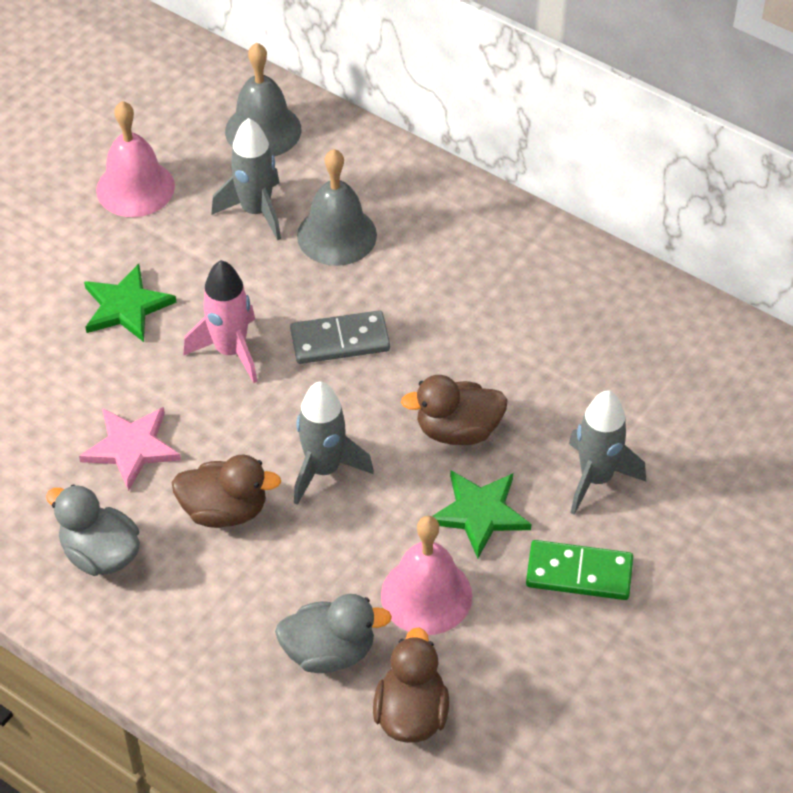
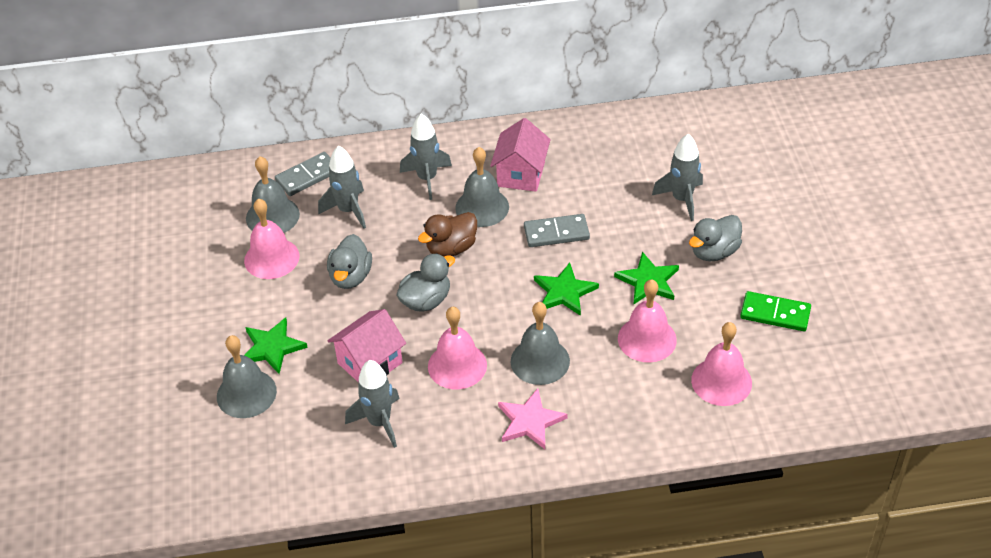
brown duck: [172,455,281,528] [373,627,449,743] [401,375,508,445] = 3 -> [418,212,477,257] = 1
green star: [84,264,176,342] [433,470,532,559] = 2 -> [244,317,308,374] [534,263,599,316] [614,252,679,305] = 3
grey bell: [225,43,302,156] [297,149,377,266] = 2 -> [217,335,277,418] [246,156,300,233] [455,147,509,227] [510,302,570,385] = 4
grey domino: [290,310,390,364] = 1 -> [275,152,331,196] [524,214,590,247] = 2
grey duck: [46,485,140,576] [275,594,392,673] = 2 -> [327,234,372,289] [396,253,455,312] [689,215,742,261] = 3
grey rocket: [211,118,281,240] [294,381,374,505] [569,390,646,515] = 3 -> [318,146,366,229] [345,360,400,448] [400,114,452,200] [652,134,703,221] = 4
pink bell: [96,101,175,217] [381,516,472,635] = 2 -> [244,198,300,279] [428,307,487,390] [618,280,677,363] [691,322,752,406] = 4
pink house: none = 0 -> [327,309,406,383] [490,118,551,192] = 2
pink rocket: [183,260,257,383] = 1 -> none = 0

